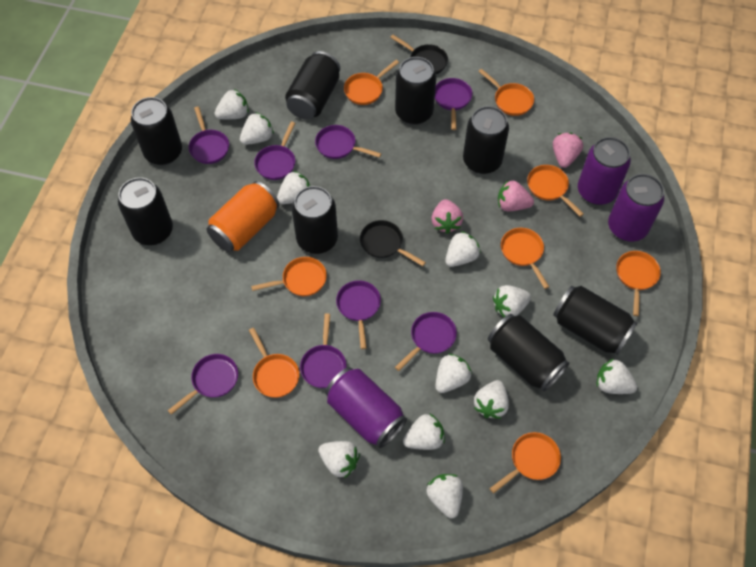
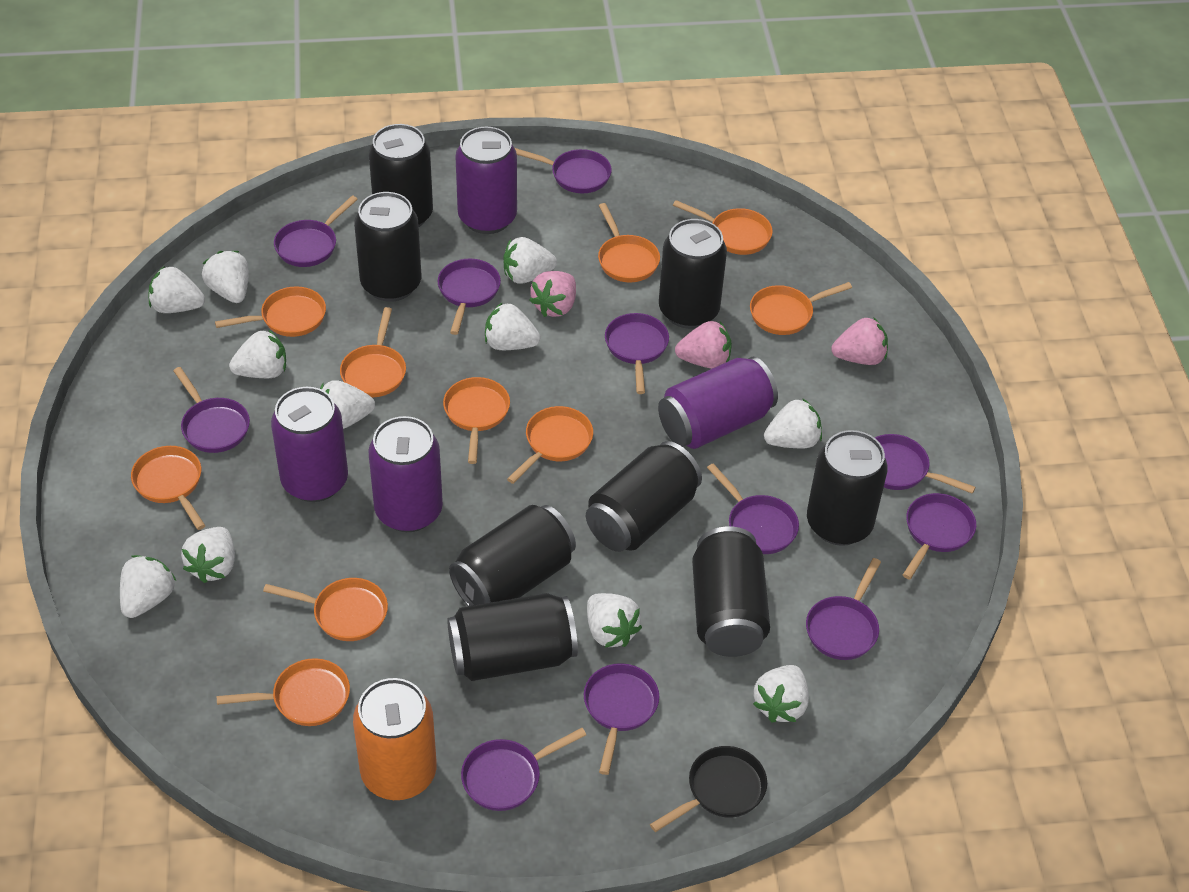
black pan: [360,220,426,266] [390,35,448,74] = 2 -> [650,746,767,832] = 1
orange pan: [249,328,299,398] [251,257,327,296] [344,60,399,105] [478,69,534,116] [490,432,561,493] [501,228,549,289] [527,165,584,217] [616,251,661,316] = 8 -> [131,446,206,530] [215,286,326,337] [217,658,350,726] [263,578,388,641] [340,307,406,397] [443,377,510,464] [507,406,593,484] [598,203,660,283] [673,200,773,255] [750,282,852,335] = 10
purple can: [325,367,407,448] [578,137,631,205] [608,174,664,242] = 3 -> [271,387,348,502] [369,416,443,532] [455,127,517,234] [658,357,778,449] = 4
purple pan: [168,354,238,415] [189,106,229,164] [254,121,295,180] [300,313,347,388] [315,125,381,159] [336,281,381,349] [395,312,457,371] [435,78,472,130] = 8 -> [173,367,250,453] [274,196,358,267] [438,258,501,335] [461,728,586,811] [515,148,612,193] [584,663,659,775] [605,313,669,394] [707,463,799,554] [806,558,881,660] [875,434,976,494] [903,493,976,579] = 11

